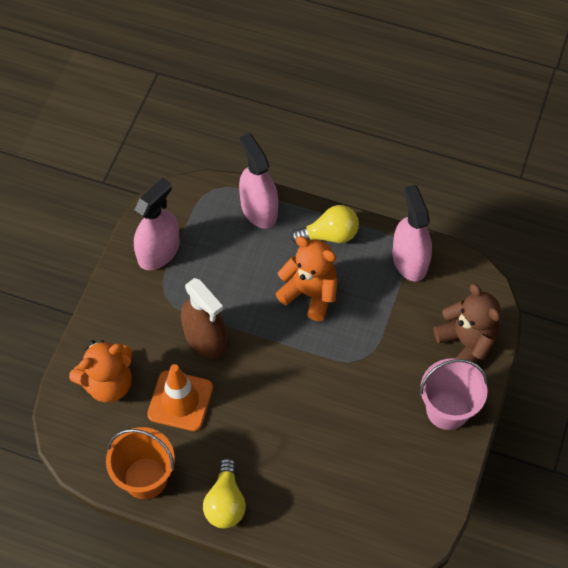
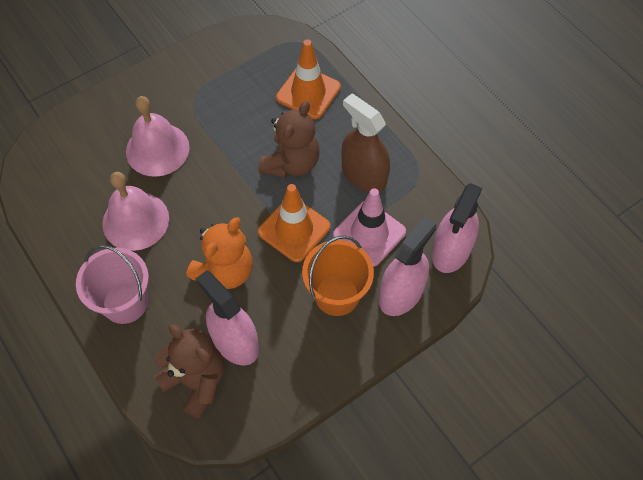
brown teddy bear: [434,283,501,363] = 1 -> [154,325,224,419] [258,101,320,178] = 2
orange teddy bear: [69,340,132,403] [275,236,338,321] = 2 -> [186,217,253,289] = 1
orange traffic cone: [147,364,213,431] = 1 -> [258,184,331,262] [276,39,341,119] = 2
pink bell: none = 0 -> [102,172,169,251] [126,96,190,177] = 2
pink traffic cone: none = 0 -> [333,188,406,267] = 1
yellow light bulb: [203,458,246,528] [291,205,359,244] = 2 -> none = 0

